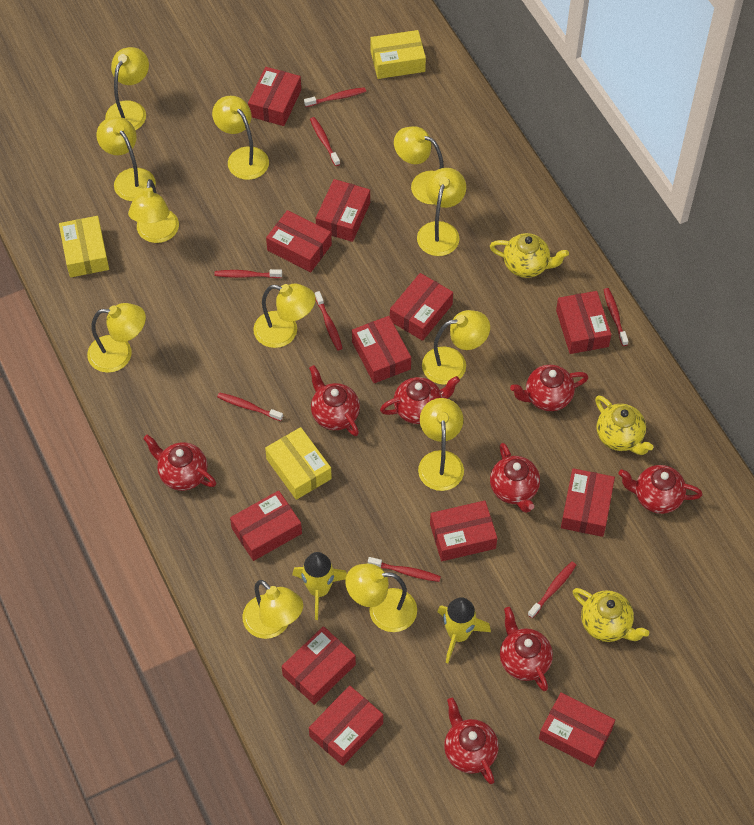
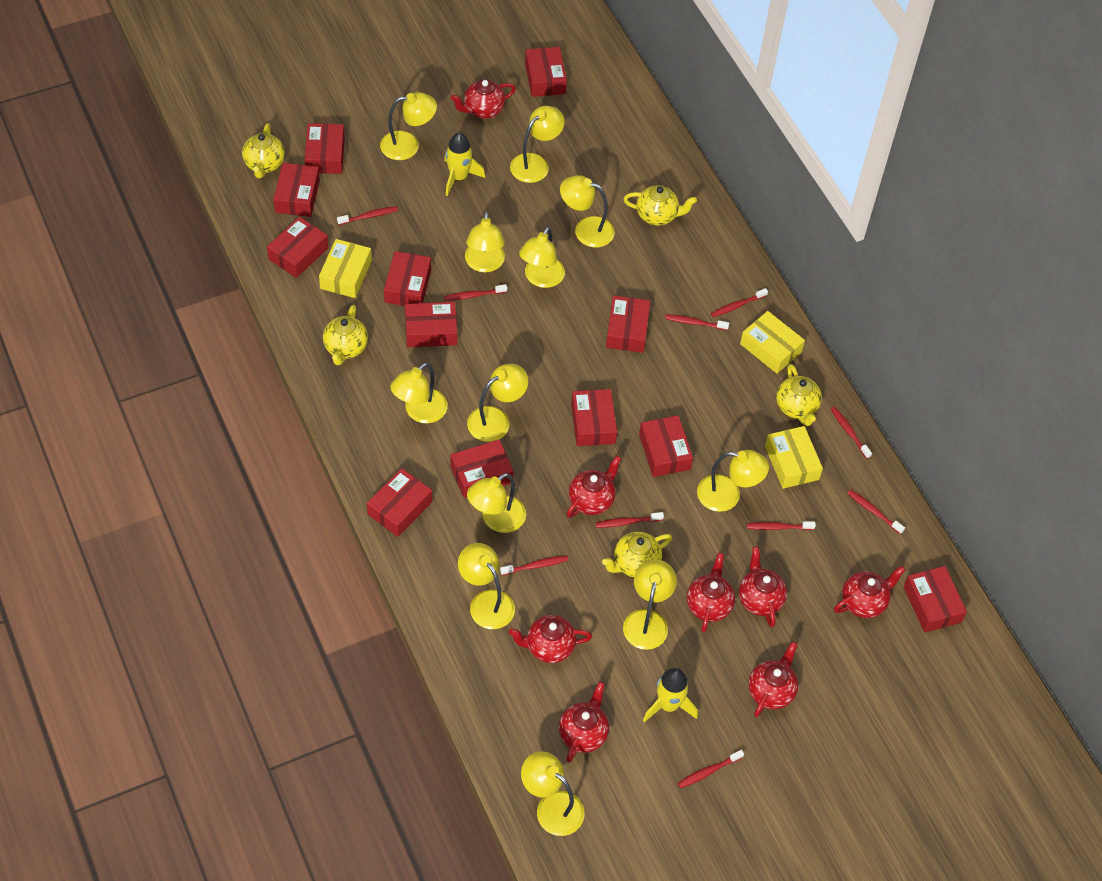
red toothbrush: [215,269,282,278] [217,392,283,421] [304,87,366,107] [310,117,340,166] [315,291,343,350] [368,557,441,582] [528,562,576,618] [603,288,629,346] = 8 -> [337,206,398,225] [444,284,507,301] [500,555,568,575] [596,512,664,528] [665,314,729,330] [678,750,744,788] [711,288,768,317] [747,521,816,530] [831,407,872,459] [847,490,905,534] = 10
yellow teapot: [490,233,569,278] [573,588,649,642] [595,395,653,455] = 3 -> [242,123,285,178] [323,305,368,365] [602,532,672,577] [624,185,697,226] [776,364,822,426] = 5

